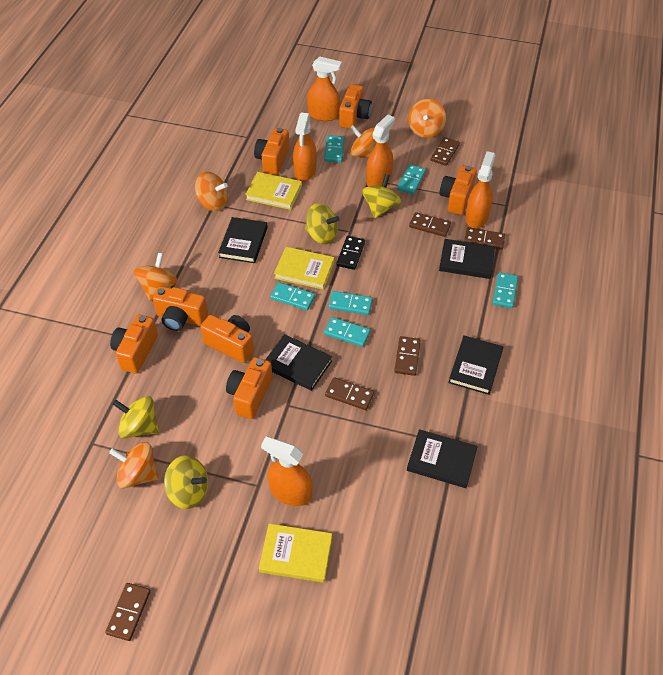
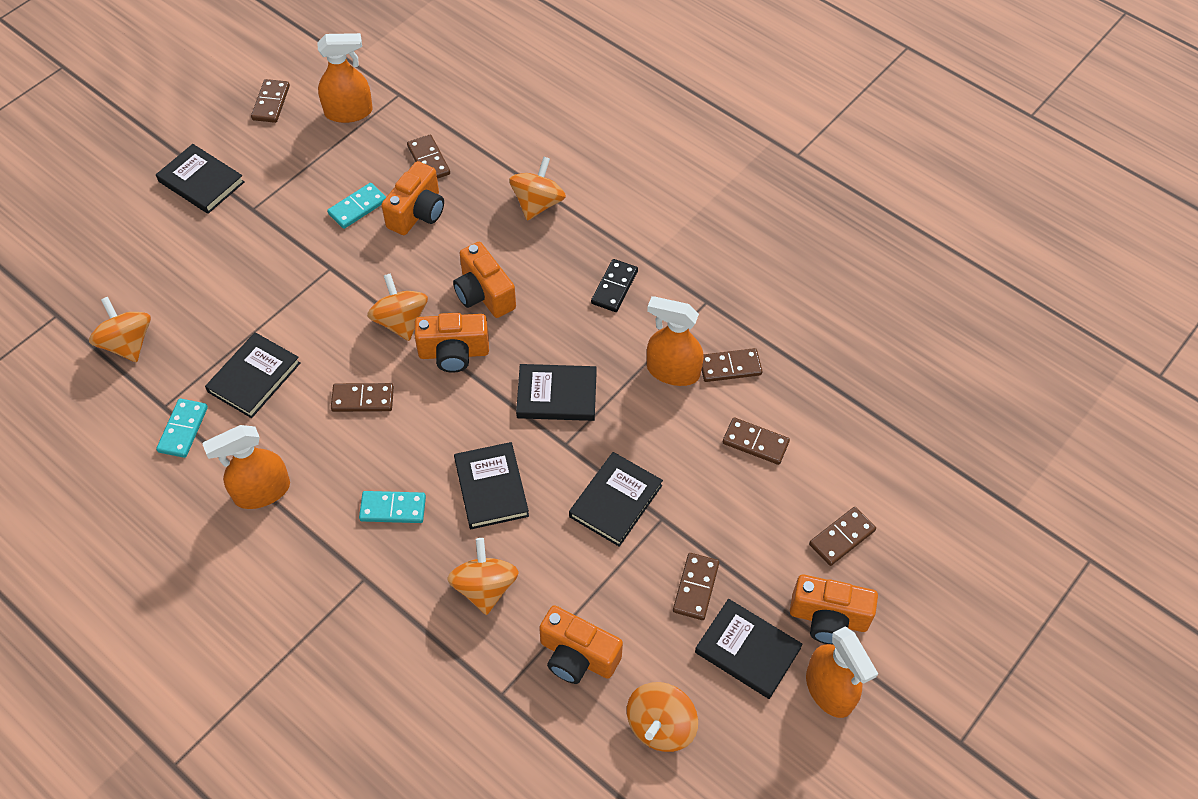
black book: [218,217,268,263] [265,334,332,391] [407,429,478,488] [439,239,495,279] [448,335,503,395] = 5 -> [156,144,244,214] [205,332,300,418] [454,442,529,529] [516,364,597,421] [569,452,663,547] [695,599,803,699] = 6
brown domino: [105,583,151,641] [325,377,374,410] [394,336,421,376] [409,212,451,237] [431,137,460,166] [464,227,505,250] = 6 -> [251,79,290,123] [331,383,394,412] [407,135,450,179] [673,553,719,620] [702,348,762,382] [723,418,790,465] [809,507,876,566] = 7
orange camera: [110,314,158,374] [153,286,208,331] [200,315,254,363] [226,357,273,419] [254,128,289,175] [339,84,372,129] [439,165,477,215] = 7 -> [381,161,444,235] [415,313,489,373] [453,242,516,318] [539,605,623,684] [790,575,878,645] = 5
orange spray bottle: [261,436,313,506] [293,113,317,181] [307,57,342,121] [366,114,395,186] [465,151,495,228] = 5 -> [202,425,290,509] [317,33,373,123] [647,296,704,386] [806,626,878,718] = 4
turquoise domino: [270,282,315,310] [324,135,344,162] [324,317,370,347] [329,291,373,315] [397,164,426,194] [493,272,518,308] = 6 -> [156,398,208,458] [327,183,386,229] [359,491,426,523] = 3
yellow book: [245,172,302,210] [259,524,332,583] [274,247,334,290] = 3 -> none = 0
yellow spinning top: [112,396,159,439] [164,455,208,509] [305,203,340,244] [362,174,401,218] = 4 -> none = 0

